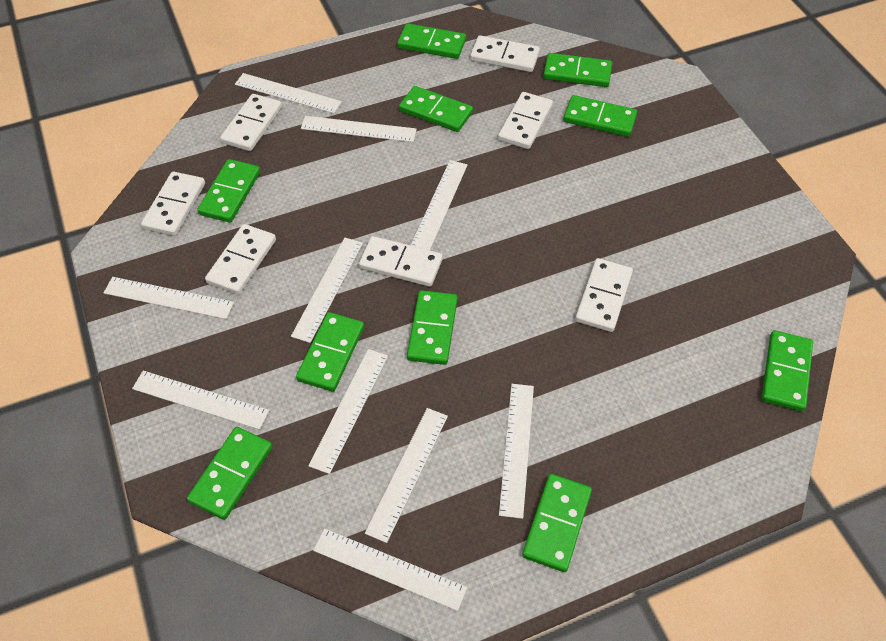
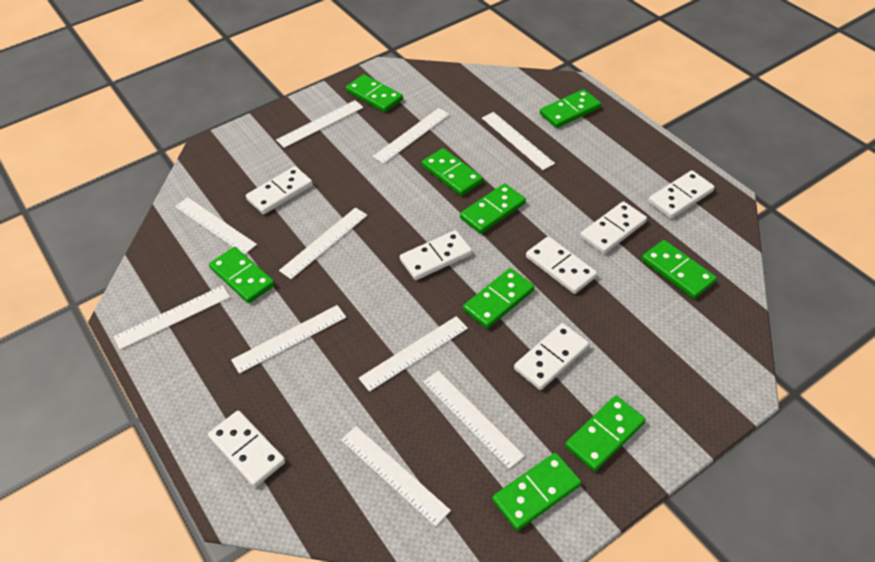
green domino: [187,427,273,520] [197,159,260,223] [296,312,364,392] [397,23,466,59] [399,86,473,132] [407,290,458,365] [522,474,592,572] [543,53,612,87] [563,95,637,137] [761,330,813,411] = 10 -> [209,247,275,303] [346,74,403,113] [422,148,483,196] [460,183,526,234] [463,268,534,329] [492,453,581,531] [540,89,601,128] [565,396,646,471] [642,240,717,299] = 9

